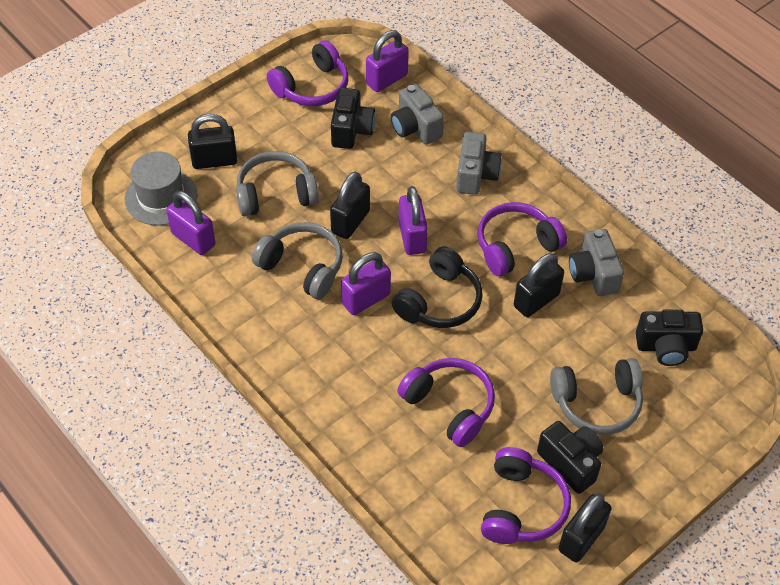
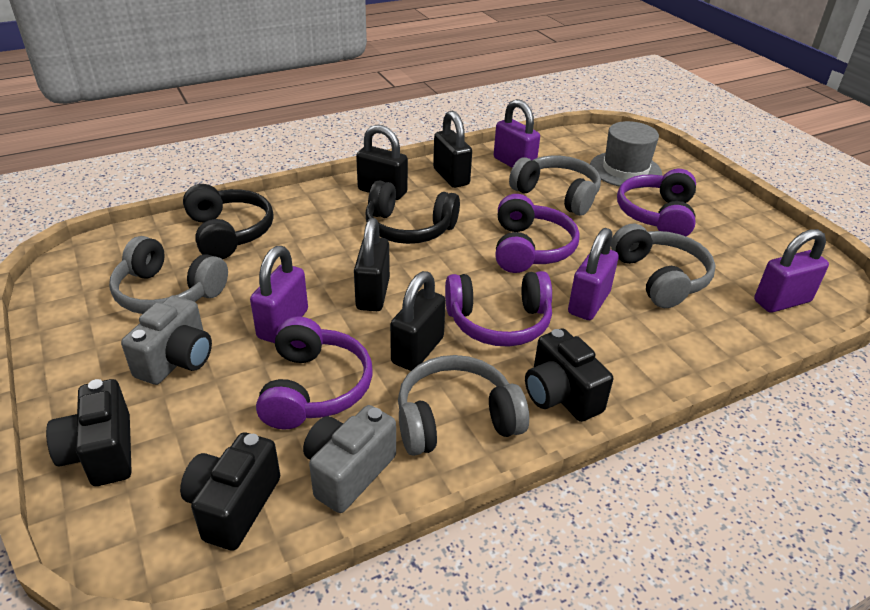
black headphones: [392,246,483,328] = 1 -> [183,184,274,259] [365,180,460,244] = 2
grey camera: [391,84,444,145] [456,132,502,195] [569,229,624,296] = 3 -> [121,295,212,385] [303,405,396,513] = 2
grey headphones: [236,151,319,216] [252,222,343,299] [550,358,643,435] = 3 -> [109,236,228,314] [398,355,529,456] [509,155,601,216] [611,224,716,308] = 4

